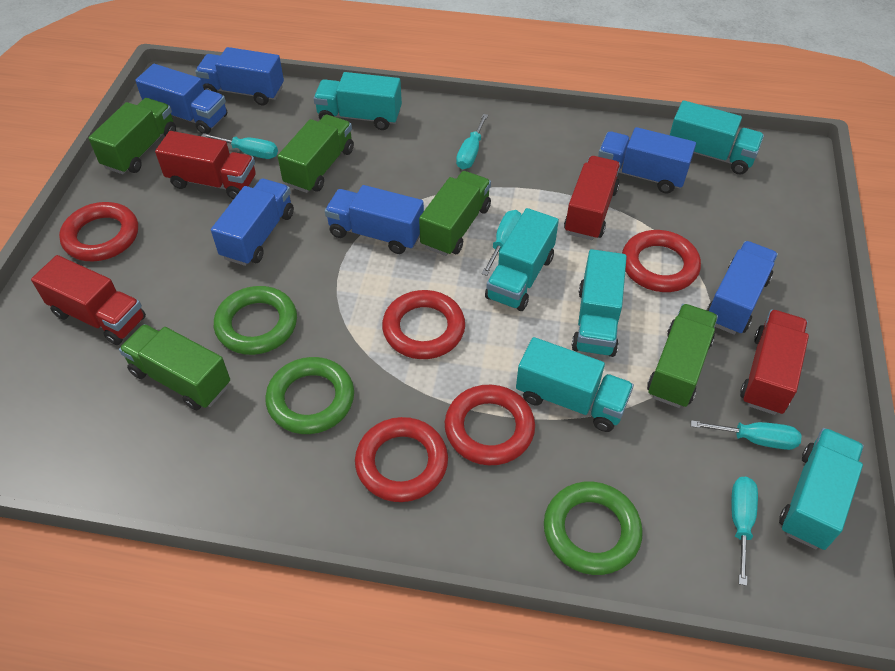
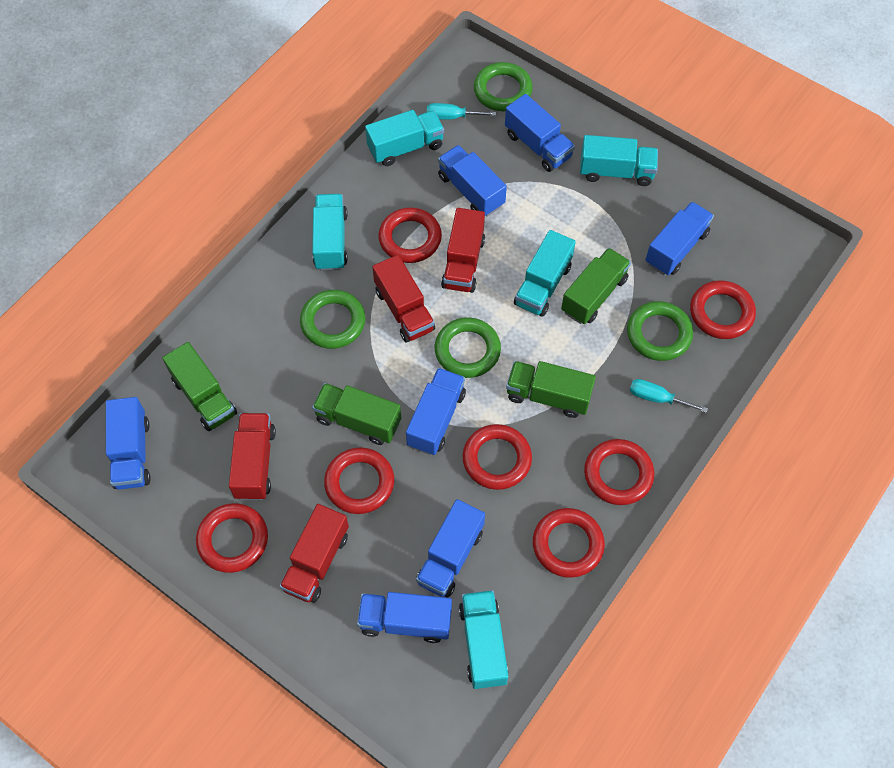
blue truck: [135,64,227,134] [195,47,284,105] [211,179,294,266] [325,185,424,254] [598,127,696,194] [706,241,778,335] = 6 -> [106,397,151,490] [357,592,452,643] [406,368,466,455] [416,499,485,598] [438,145,507,217] [505,94,575,172] [645,202,714,276] = 7
green ring: [214,286,297,355] [265,357,354,434] [544,482,643,575] = 3 -> [300,290,365,349] [435,317,501,378] [474,62,533,111] [627,301,693,361] = 4
green truck: [88,98,176,174] [119,324,230,410] [277,115,354,193] [419,171,491,256] [647,304,718,408] = 5 -> [162,342,237,431] [312,383,401,445] [506,361,596,418] [561,248,631,324] = 4
red ring: [59,202,138,261] [355,417,448,502] [382,290,465,359] [445,385,535,465] [622,230,701,292] = 5 -> [196,503,268,573] [324,447,394,514] [379,208,442,263] [462,424,532,490] [533,508,605,578] [584,439,654,505] [690,280,756,339] = 7
turquoise screwdriver: [202,133,278,159] [456,114,488,169] [482,210,522,276] [691,420,802,450] [731,477,758,586] = 5 -> [427,103,496,120] [630,379,708,413] = 2
turquoise truck: [313,72,402,130] [485,208,559,311] [516,337,634,432] [572,249,627,357] [670,100,764,174] [779,428,864,550] = 6 -> [312,194,348,271] [365,110,444,166] [459,590,508,689] [514,230,576,317] [580,135,658,186] = 5

